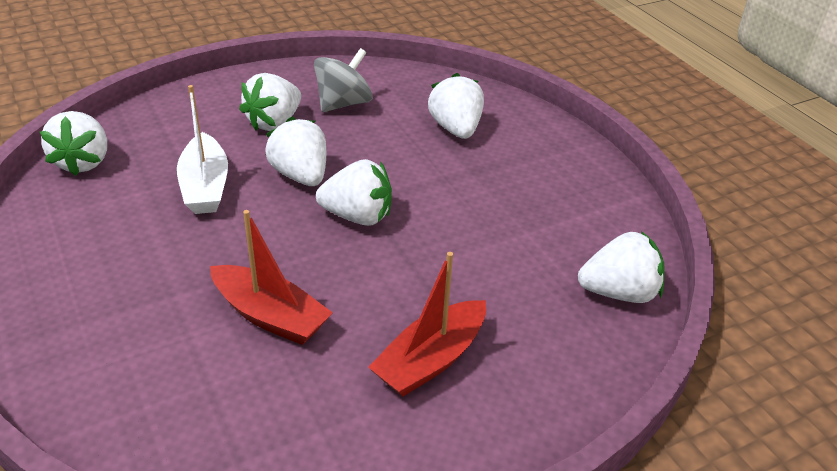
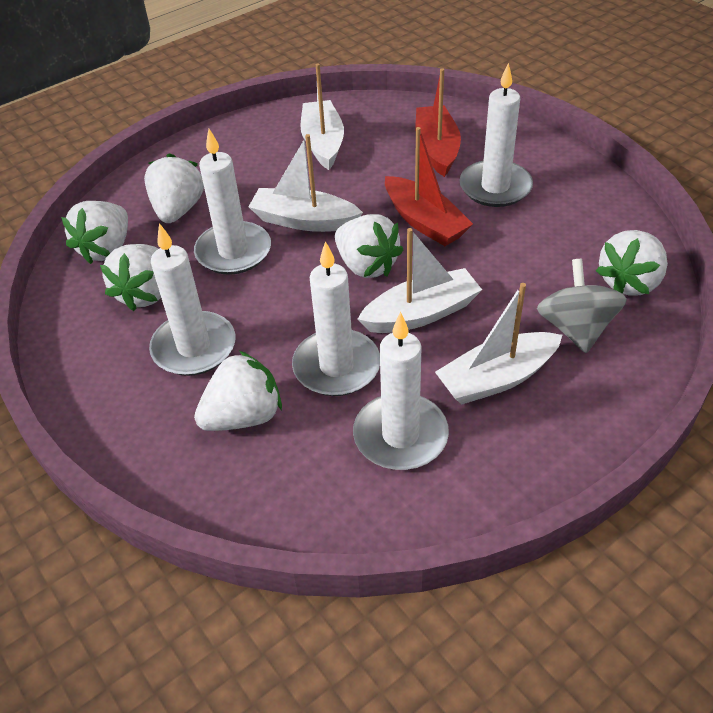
white boat: [177,85,228,214] = 1 -> [249,134,363,232] [300,63,344,170] [358,228,482,333] [435,283,562,405] = 4
white candle: none = 0 -> [149,223,236,376] [194,129,271,275] [292,241,380,396] [353,312,449,470] [459,63,533,207] = 5

